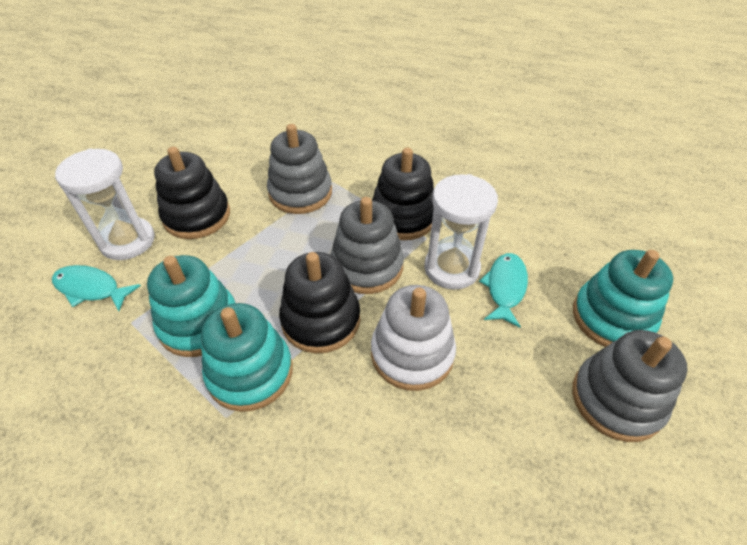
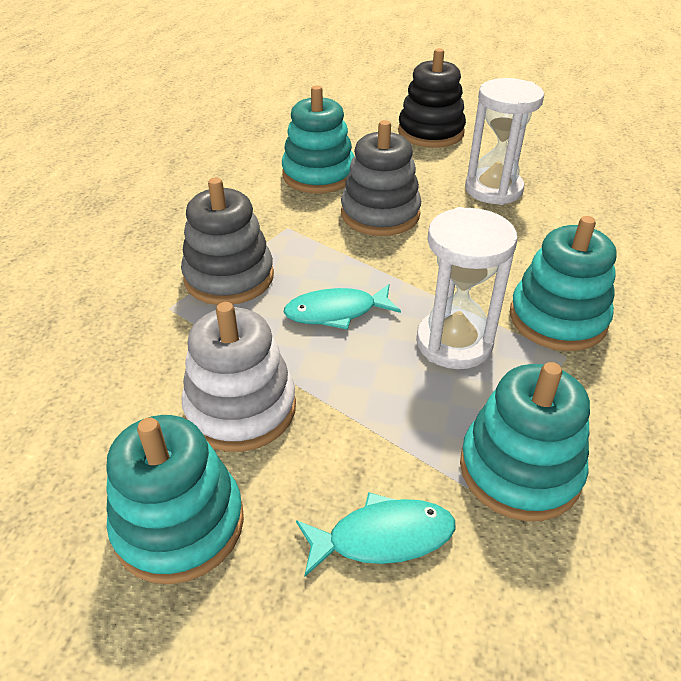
black stacking toy: [154,147,230,239] [279,252,360,353] [372,148,434,240] = 3 -> [398,48,466,148] = 1
grey stacking toy: [267,124,332,214] [330,197,404,294] [572,330,688,442] = 3 -> [181,178,274,305] [341,120,421,236] = 2
turquoise stacking toy: [147,255,235,357] [201,303,293,412] [573,250,673,347] = 3 -> [106,415,244,584] [282,85,354,193] [460,362,590,521] [510,216,616,351] = 4

